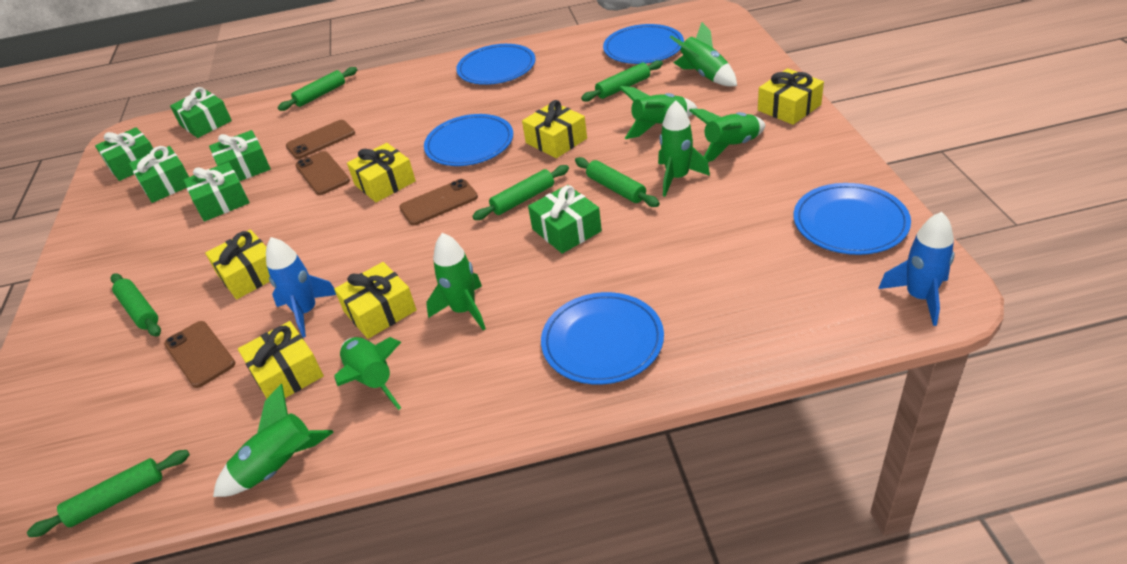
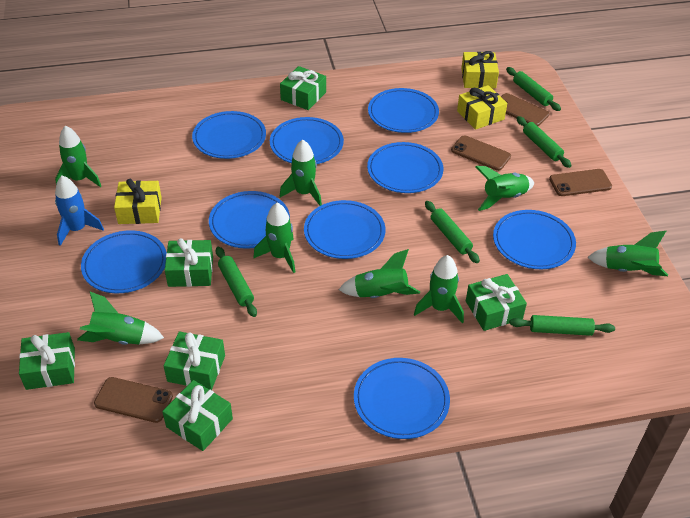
blue plate: [424,114,513,166] [456,44,535,85] [541,292,664,385] [603,24,684,64] [794,183,911,255] = 5 -> [81,230,167,293] [192,111,266,159] [209,191,290,249] [270,117,344,164] [304,200,385,259] [354,358,450,439] [367,142,443,193] [368,88,439,133] [493,210,576,269] = 9
blue rocket: [266,237,336,337] [878,212,955,326] = 2 -> [55,176,104,246] = 1
green rocket: [213,384,334,497] [334,337,401,410] [426,233,486,331] [619,86,698,139] [658,100,710,197] [670,22,737,86] [689,109,765,162] = 7 -> [55,126,101,187] [77,292,164,345] [253,203,295,273] [280,140,322,206] [339,249,420,298] [414,255,464,323] [476,166,534,211] [587,231,668,276] = 8
green rolling pin: [27,450,190,537] [111,273,161,336] [278,67,357,111] [472,165,569,220] [575,157,660,207] [581,60,663,102] = 6 -> [216,247,257,317] [425,201,480,263] [506,67,561,111] [510,315,615,336] [516,116,572,168] = 5
yellow gift: [205,230,270,299] [238,321,324,398] [334,262,417,339] [347,143,416,203] [522,100,587,158] [758,68,824,125] = 6 -> [114,179,162,224] [457,85,507,130] [461,51,499,88] = 3

